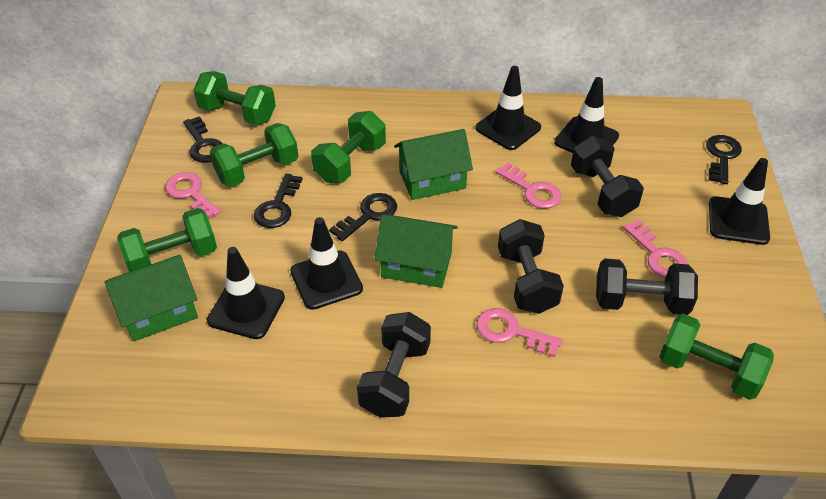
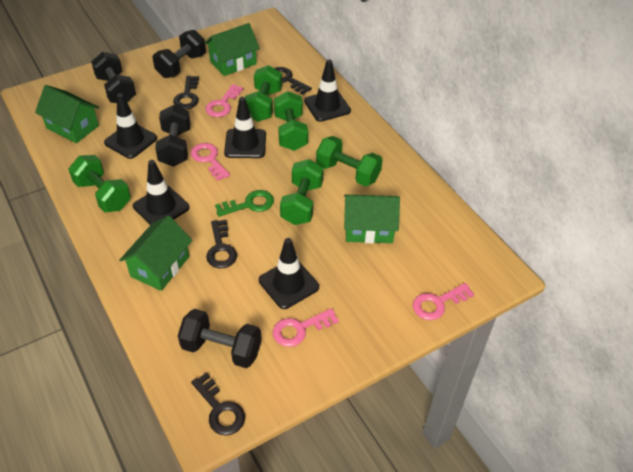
green house: [105,255,198,342] [375,215,458,288] [394,129,473,200] = 3 -> [35,85,99,143] [119,215,192,291] [204,23,260,76] [344,195,400,243] = 4
green key: none = 0 -> [215,190,274,217] = 1

